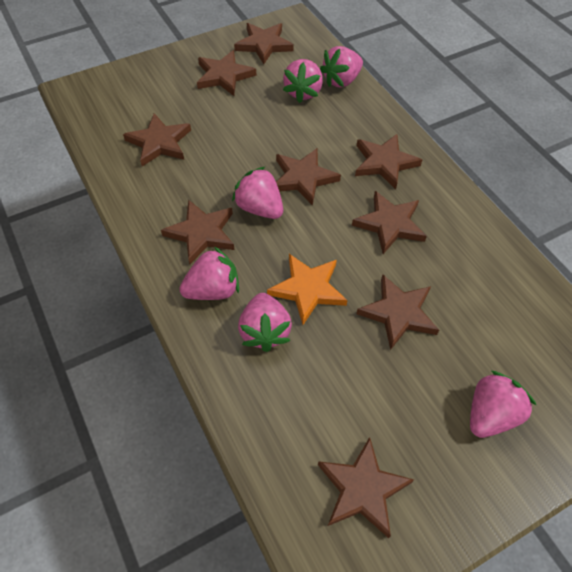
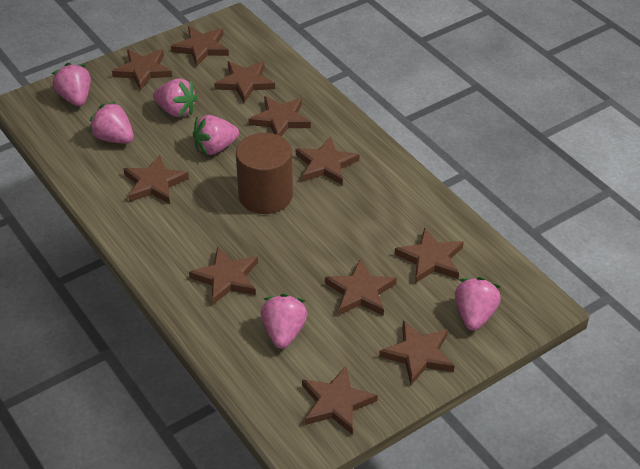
brown cylinder: none = 0 -> [236,133,293,214] = 1
brown star: [123,113,191,166] [161,199,234,264] [197,50,256,96] [234,23,294,64] [276,148,341,206] [318,437,414,538] [352,191,427,254] [355,134,422,189] [356,274,439,350] = 9 -> [112,49,172,91] [123,155,189,204] [171,26,229,67] [189,246,258,304] [214,61,275,103] [248,96,311,136] [296,137,359,185] [302,366,378,435] [325,259,397,316] [379,321,454,385] [395,227,464,283] = 11
orange star: [267,254,348,325] = 1 -> none = 0

